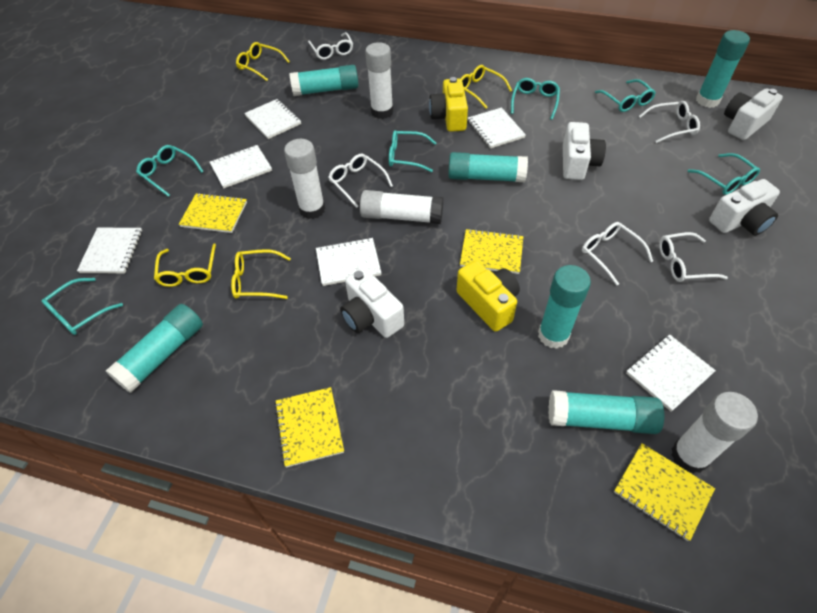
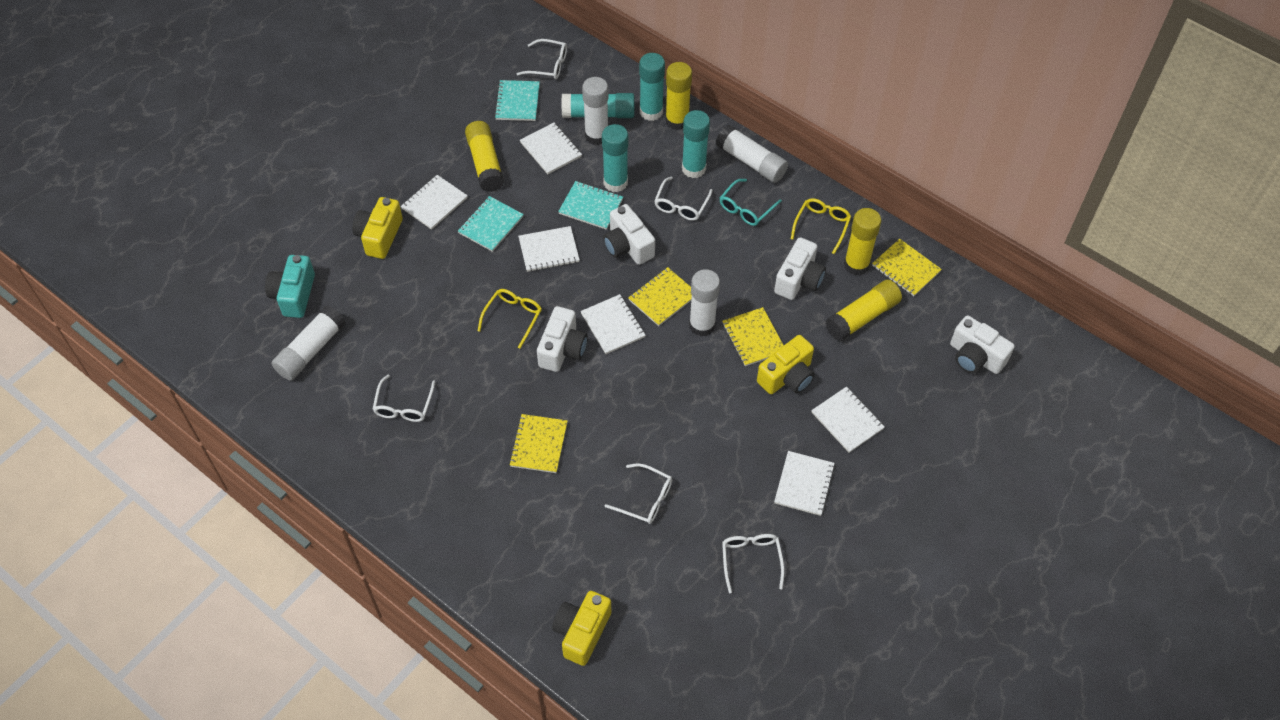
turquoise camera: none = 0 -> [265,255,315,318] = 1
turquoise glasses: [41,278,123,335] [136,145,204,197] [389,130,436,172] [511,78,560,120] [595,79,656,112] [687,153,760,195] = 6 -> [720,179,782,226] = 1
turquoise glue stick: [106,304,203,393] [289,65,359,96] [448,152,528,182] [538,265,591,349] [549,390,664,434] [696,30,750,108] = 6 -> [562,93,635,118] [602,124,628,192] [639,53,665,121] [682,110,710,178] = 4
turquoise notebook: none = 0 -> [458,196,524,252] [494,80,540,121] [558,181,623,230] = 3
yellow camera: [429,77,468,132] [457,260,520,332] = 2 -> [352,197,403,259] [552,591,611,666] [757,335,815,394] = 3
yellow glasses: [154,243,216,287] [231,249,291,299] [236,42,290,81] [460,65,512,109] = 4 -> [478,289,542,349] [791,198,851,254] = 2
yellow glue stick: none = 0 -> [465,121,504,192] [665,62,692,130] [825,280,902,341] [844,208,881,275] = 4

